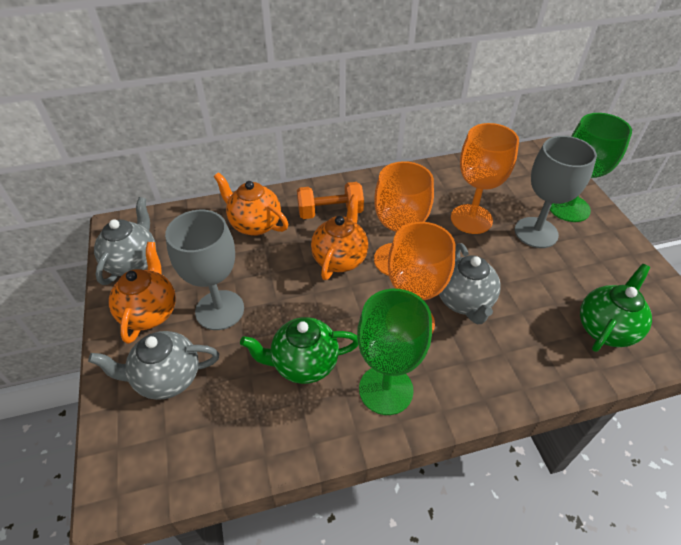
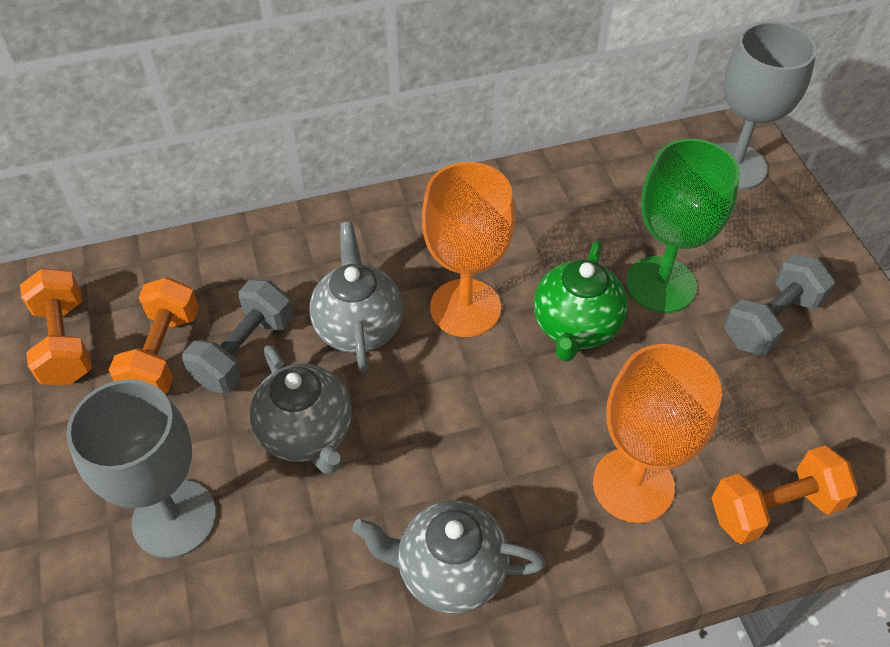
green goblet: [357,289,432,415] [550,113,632,222] = 2 -> [626,139,740,313] = 1
green teapot: [240,317,358,384] [580,264,652,352] = 2 -> [534,241,628,362] = 1
grey dumbbell: none = 0 -> [182,280,293,393] [724,254,835,356] = 2
orange dumbbell: [297,182,364,219] = 1 -> [20,268,92,385] [109,277,199,394] [711,445,858,544] = 3
orange goblet: [374,161,434,276] [388,222,456,333] [451,123,519,234] = 3 -> [422,162,515,337] [593,344,722,523] = 2
orange teapot: [109,242,176,344] [214,172,288,236] [311,194,368,280] = 3 -> none = 0

